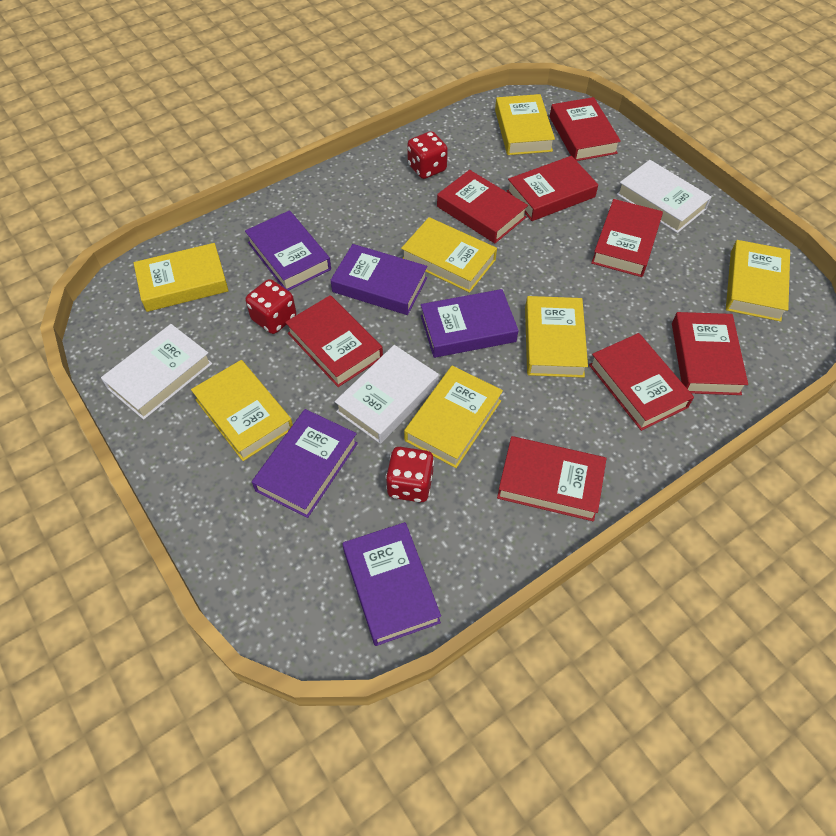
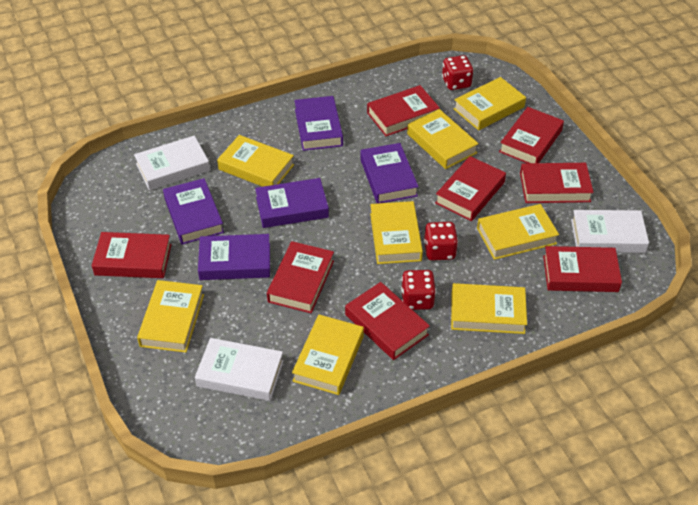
yellow book: [133,243,229,312] [191,360,293,461] [401,217,497,293] [404,366,503,468] [495,94,555,155] [525,296,588,378] [726,240,790,322] = 7 -> [137,280,204,353] [217,135,294,187] [292,314,364,395] [370,201,423,264] [407,109,479,169] [451,283,527,334] [454,77,526,130] [477,204,559,260] = 8

